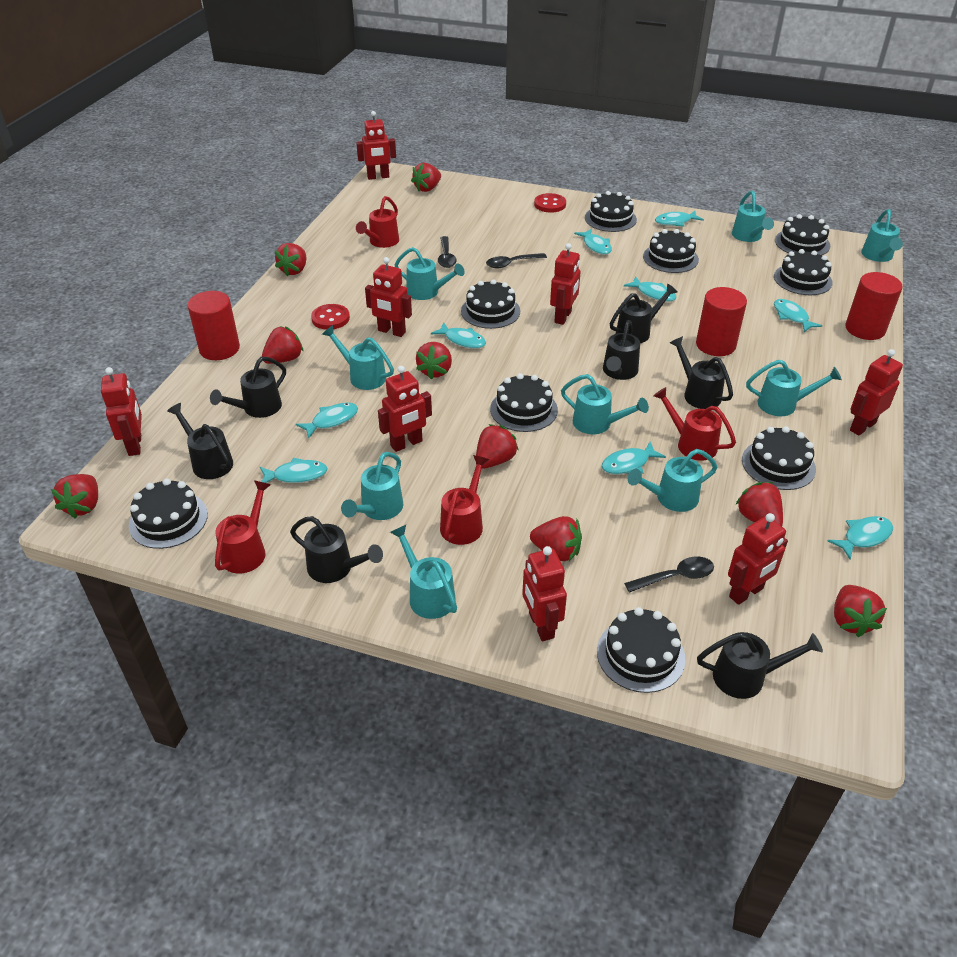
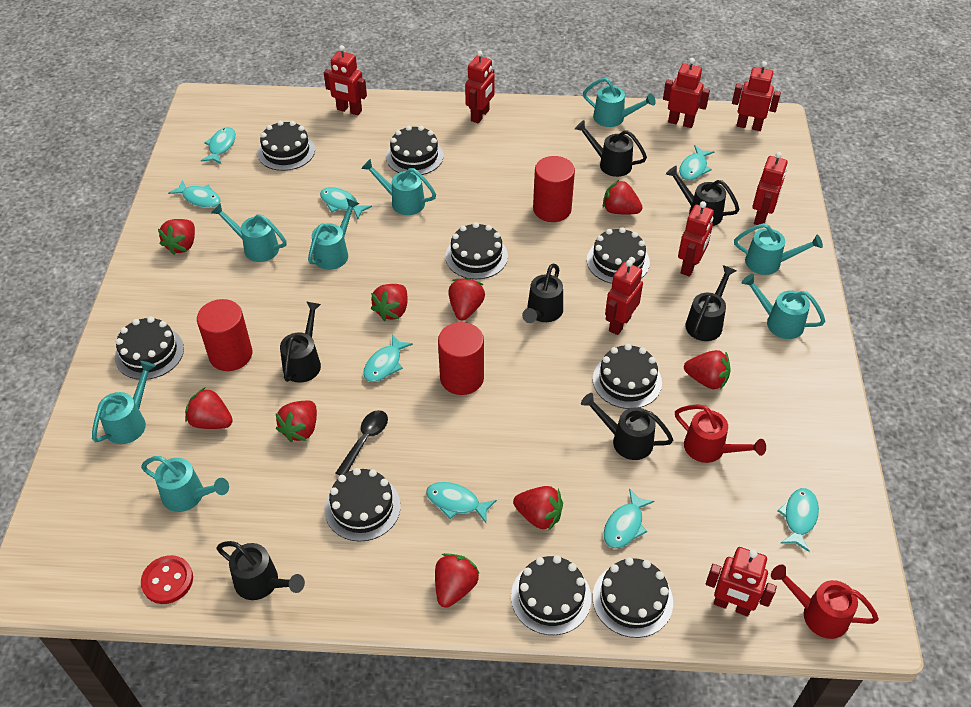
black spoon: [438,236,457,268] [486,253,547,268] [624,556,714,593] = 3 -> [336,410,388,476] = 1
red button: [311,304,350,330] [534,193,566,213] = 2 -> [141,555,193,604] = 1
red watering can: [215,480,271,574] [356,196,399,248] [440,455,489,545] [653,387,736,461] = 4 -> [675,404,766,463] [771,564,879,639] = 2
turquoise fish: [260,457,328,483] [296,402,358,438] [431,322,486,349] [574,229,612,255] [601,442,666,474] [624,277,677,302] [655,211,704,227] [774,299,822,332] [828,516,893,559] = 9 -> [168,180,221,208] [201,127,236,164] [320,187,372,219] [363,334,413,382] [426,482,497,523] [604,488,655,549] [679,145,714,181] [778,488,819,552] = 8
turquoise watering can: [322,325,394,390] [341,452,403,520] [390,525,457,619] [395,247,465,300] [561,374,649,434] [628,449,717,512] [732,191,774,242] [746,360,842,416] [861,209,903,262] = 9 -> [92,361,156,444] [141,456,229,512] [211,203,287,262] [308,198,359,270] [361,159,436,215] [583,78,656,127] [734,223,823,275] [742,274,825,339] = 8

